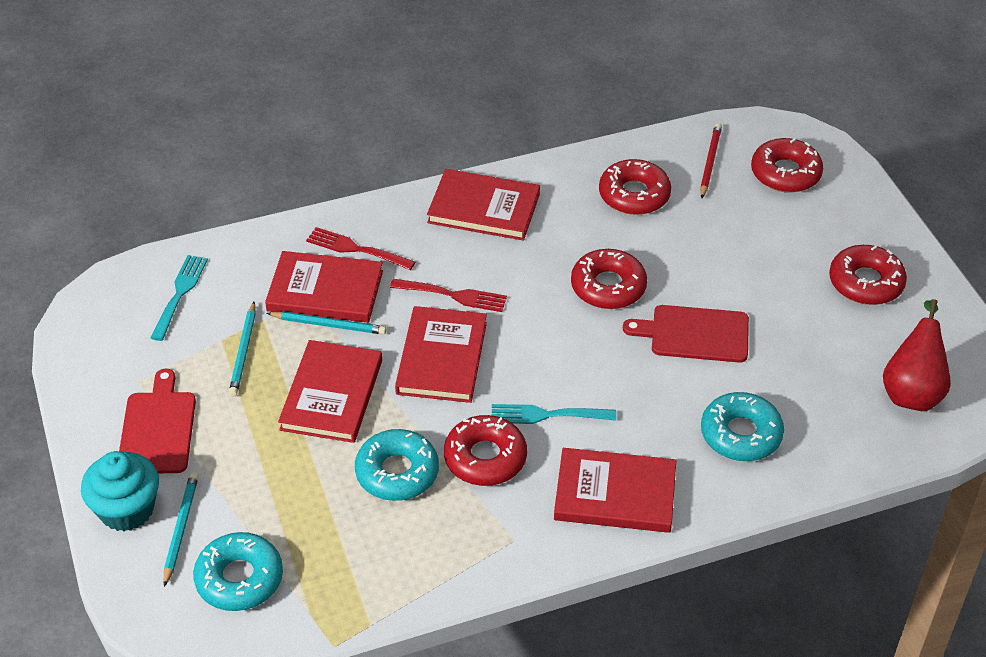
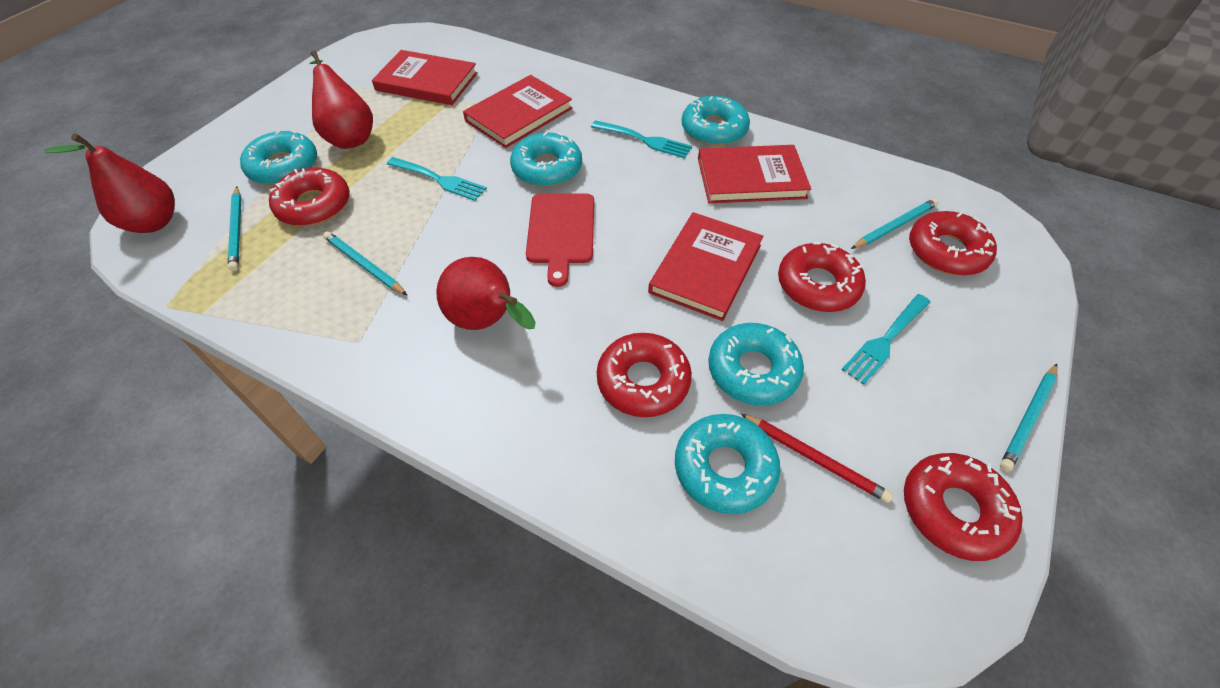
red book: [265,251,383,323] [278,340,382,443] [395,306,487,403] [427,169,540,241] [554,448,676,533] = 5 -> [372,50,478,105] [463,75,572,148] [648,212,763,321] [698,145,811,204] = 4
red cutting board: [119,369,196,473] [623,305,749,363] = 2 -> [526,193,594,287] = 1
red fork: [306,227,415,270] [390,279,507,312] = 2 -> none = 0
red pear: [883,299,951,411] = 1 -> [45,133,175,233] [310,50,373,149] [436,257,536,330] = 3
turquoise cupcake: [81,451,159,531] = 1 -> none = 0
turquoise donut: [193,532,283,611] [355,429,439,501] [701,392,784,461] = 3 -> [240,130,317,185] [510,132,582,187] [675,414,780,514] [682,96,750,146] [708,323,804,405] = 5
turquoise fork: [151,255,208,341] [492,404,616,424] = 2 -> [387,157,487,201] [591,120,692,158] [841,294,930,385] = 3
turquoise pencil: [164,472,198,587] [229,302,256,397] [267,311,386,335] = 3 -> [228,187,242,271] [323,231,407,295] [851,198,939,249] [1000,364,1058,472] = 4

